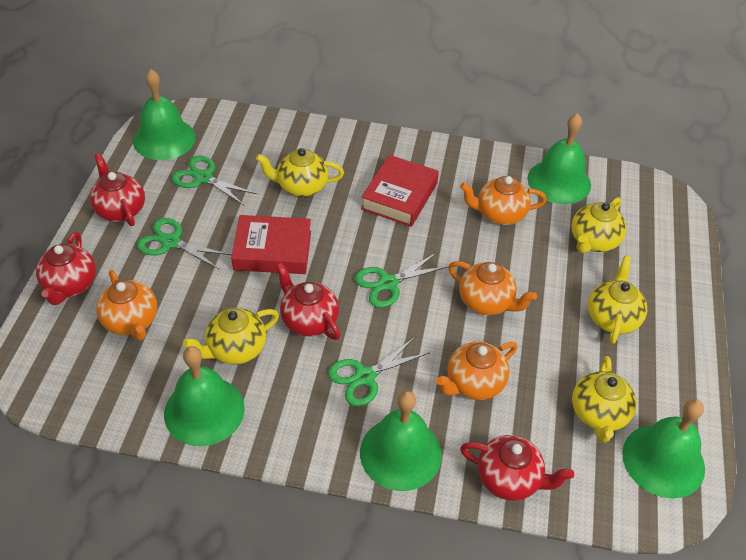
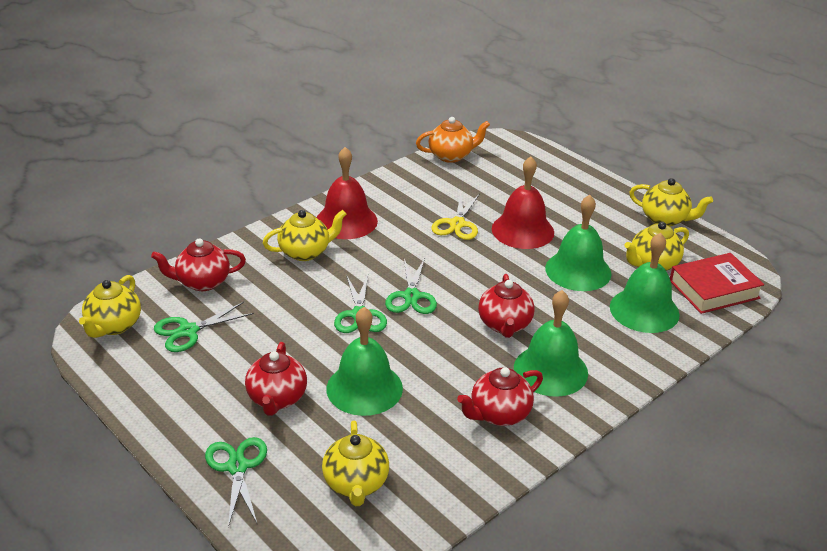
green bell: [133,69,196,160] [164,346,245,446] [360,391,442,491] [528,113,591,204] [622,399,705,498] = 5 -> [326,307,403,416] [514,290,588,397] [545,195,611,291] [610,233,680,333] = 4
orange teapot: [96,270,157,341] [436,342,517,400] [448,261,537,315] [460,176,547,225] = 4 -> [416,117,490,163] = 1
red bell: none = 0 -> [316,147,378,239] [492,156,554,249] = 2
red book: [231,215,311,274] [361,155,439,227] = 2 -> [670,253,764,314] = 1
yellow scissors: none = 0 -> [431,192,480,240] = 1

